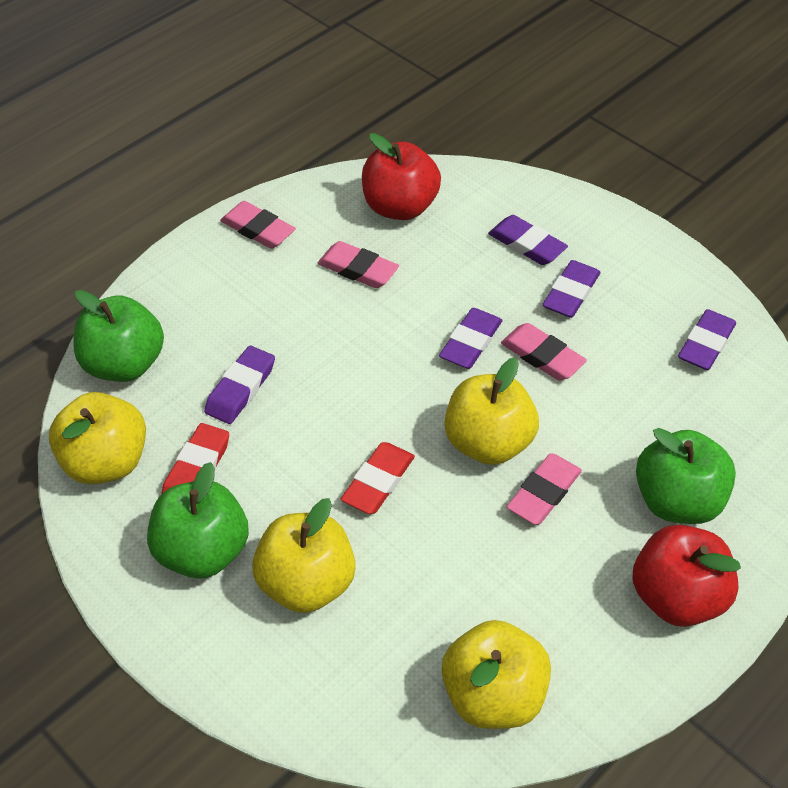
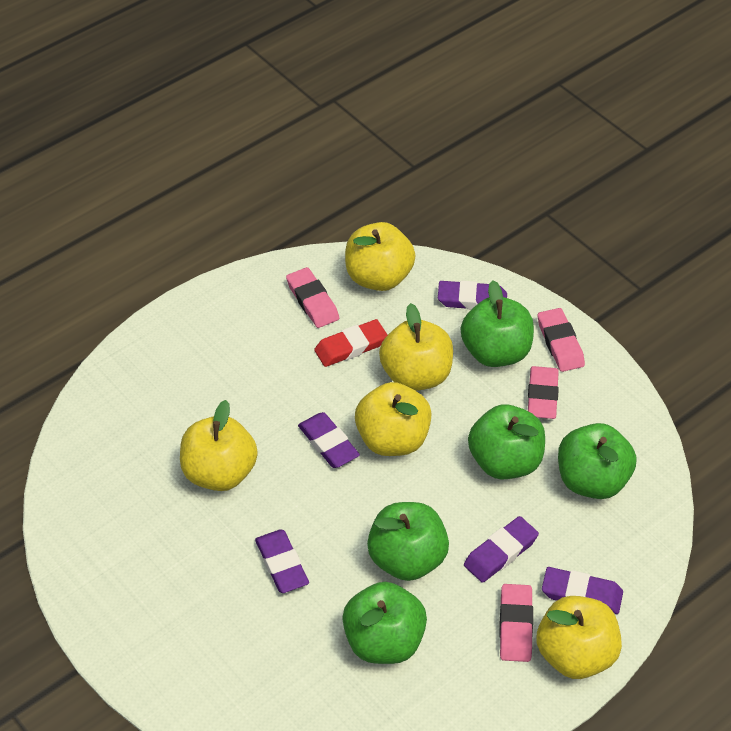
green apple: [73,290,164,382] [147,462,249,579] [636,428,736,524] = 3 -> [342,582,427,664] [367,502,449,581] [461,280,534,367] [468,404,545,479] [558,423,637,499] = 5
red apple: [362,133,441,220] [633,525,741,627] = 2 -> none = 0
red eraser: [161,423,229,494] [341,442,415,514] = 2 -> [314,319,387,367] = 1
yellow apple: [49,392,146,484] [252,498,356,613] [442,620,551,729] [445,358,539,465] = 4 -> [180,400,258,491] [345,222,416,291] [355,382,432,456] [379,303,453,391] [536,596,622,679] = 5

